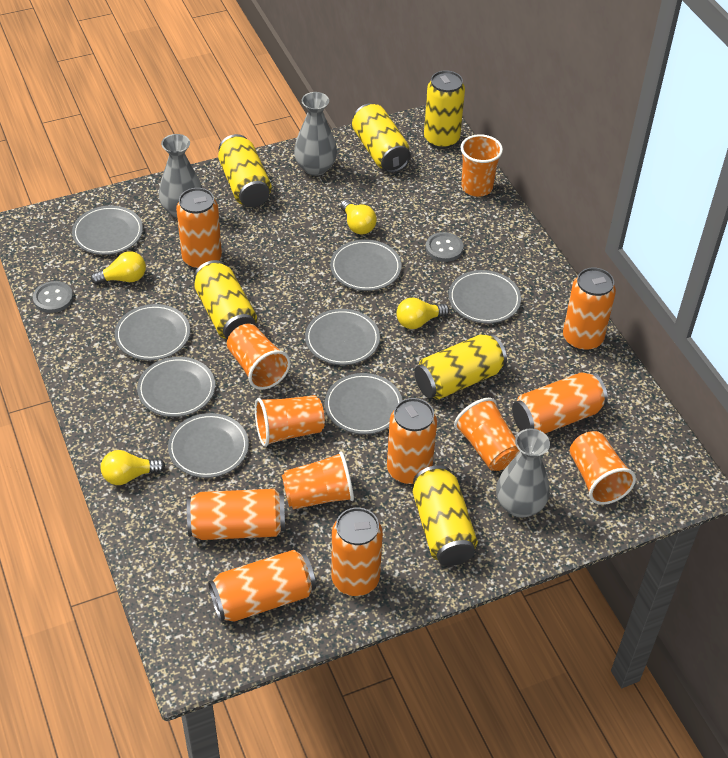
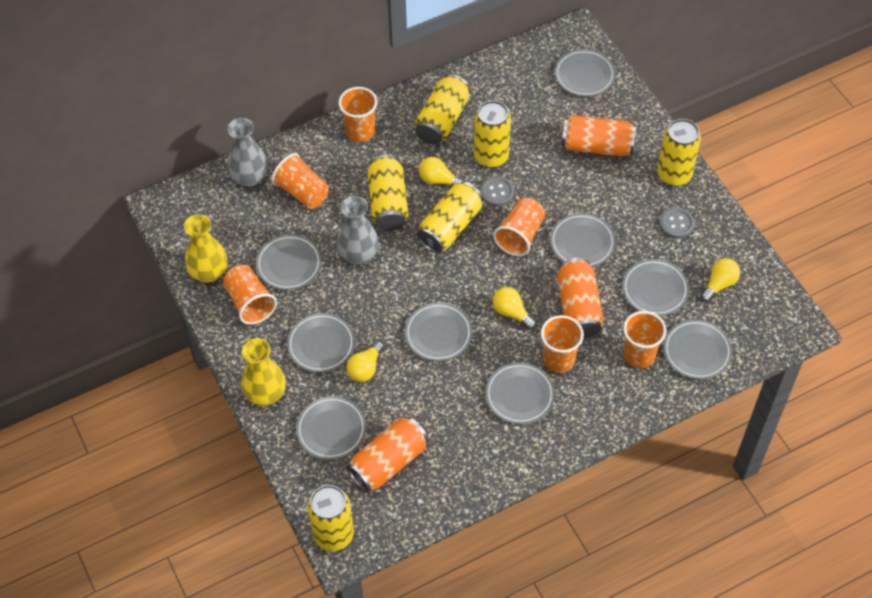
grey plate: [72,206,143,255] [115,304,190,360] [137,357,215,417] [168,413,249,478] [305,309,380,365] [325,373,402,434] [330,239,402,291] [449,270,521,323] = 8 -> [256,234,322,290] [287,313,355,372] [296,396,366,460] [405,303,472,361] [485,362,555,424] [550,213,616,267] [555,49,615,97] [622,259,689,316] [664,320,732,379] = 9
grey vase: [159,134,202,218] [294,92,337,176] [496,428,550,518] = 3 -> [227,118,268,187] [336,196,379,264] = 2
orange can: [176,188,222,270] [187,489,285,540] [208,550,316,622] [331,508,383,596] [387,398,437,485] [512,372,608,434] [563,267,616,351] = 7 -> [346,417,428,493] [557,258,604,338] [562,115,636,157] = 3
yellow vase: none = 0 -> [184,214,228,282] [241,338,286,406] = 2

